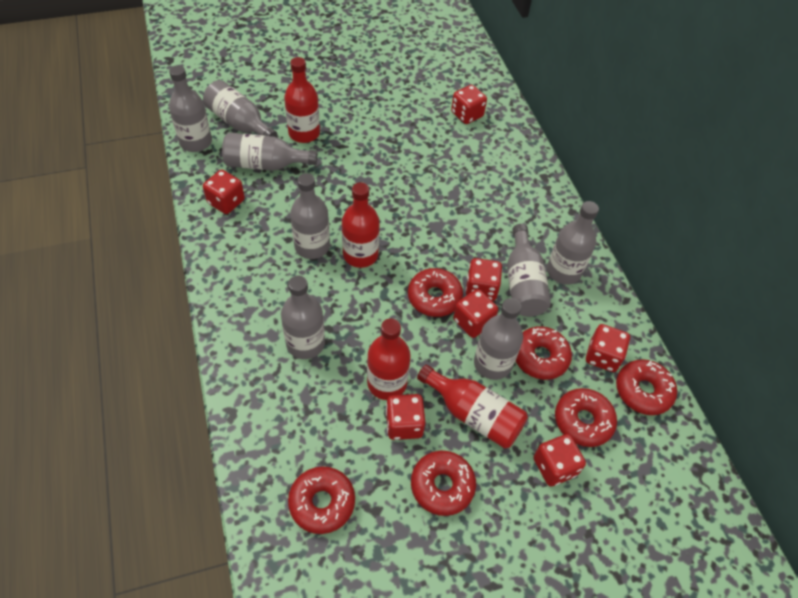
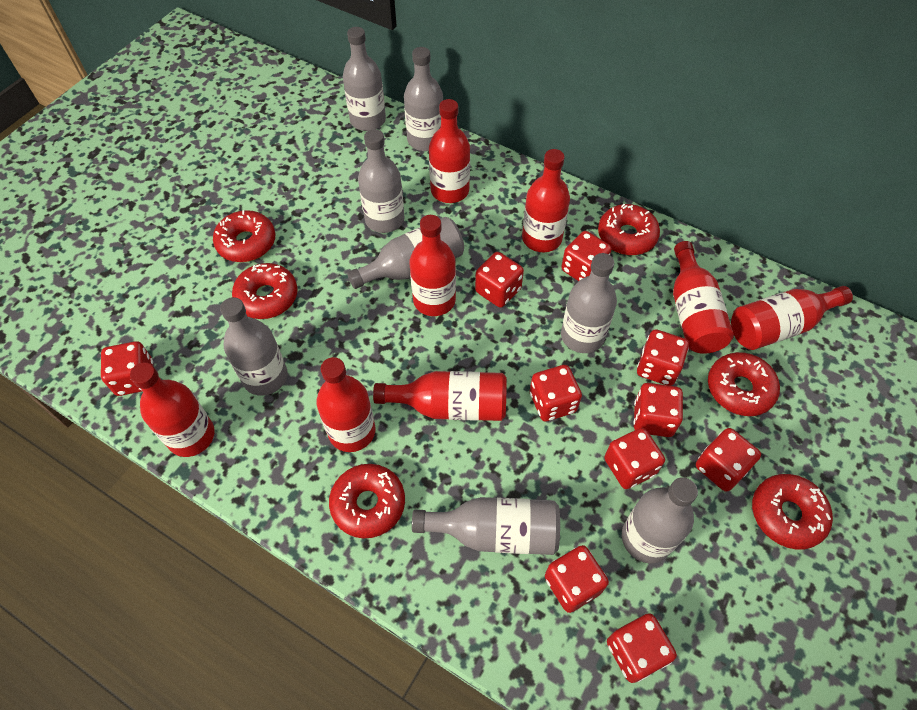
red bottle: [284,57,320,143] [342,182,380,268] [367,318,411,400] [417,365,528,449] = 4 -> [130,362,215,457] [316,357,376,452] [373,371,507,421] [410,215,456,316] [429,99,470,203] [522,149,570,252] [673,241,734,354] [731,286,853,350] = 8
red dice: [203,170,245,214] [386,394,426,440] [451,85,487,124] [453,289,498,338] [466,258,502,301] [534,434,586,486] [586,324,630,372] = 7 -> [101,341,153,396] [475,252,524,308] [530,365,582,422] [545,545,609,613] [561,231,612,281] [604,428,665,489] [607,613,677,683] [634,383,683,437] [637,329,689,386] [696,428,761,492] = 10

